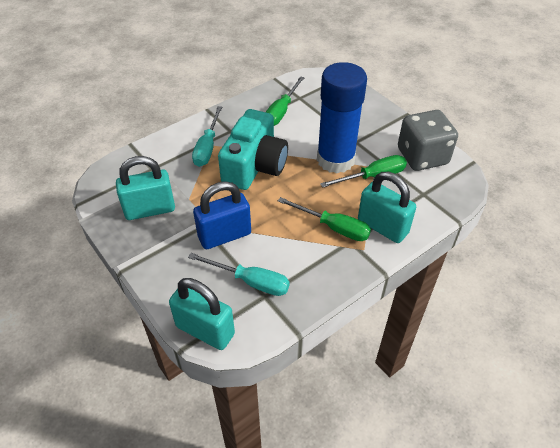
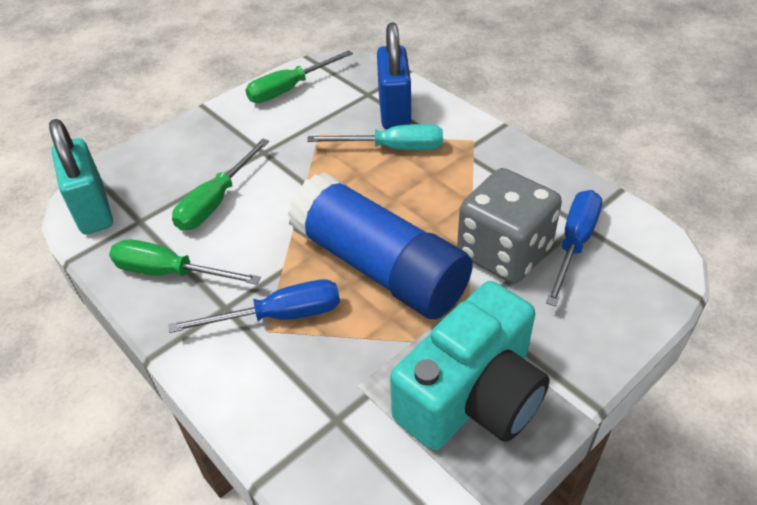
blue screwdriver: none = 0 -> [169,279,340,333] [546,190,602,306] = 2
turquoise padlock: [116,156,175,220] [169,278,235,350] [358,172,416,243] = 3 -> [49,119,113,234] = 1
turquoise screwdriver: [188,253,290,296] [192,106,222,167] = 2 -> [307,124,443,150] = 1

